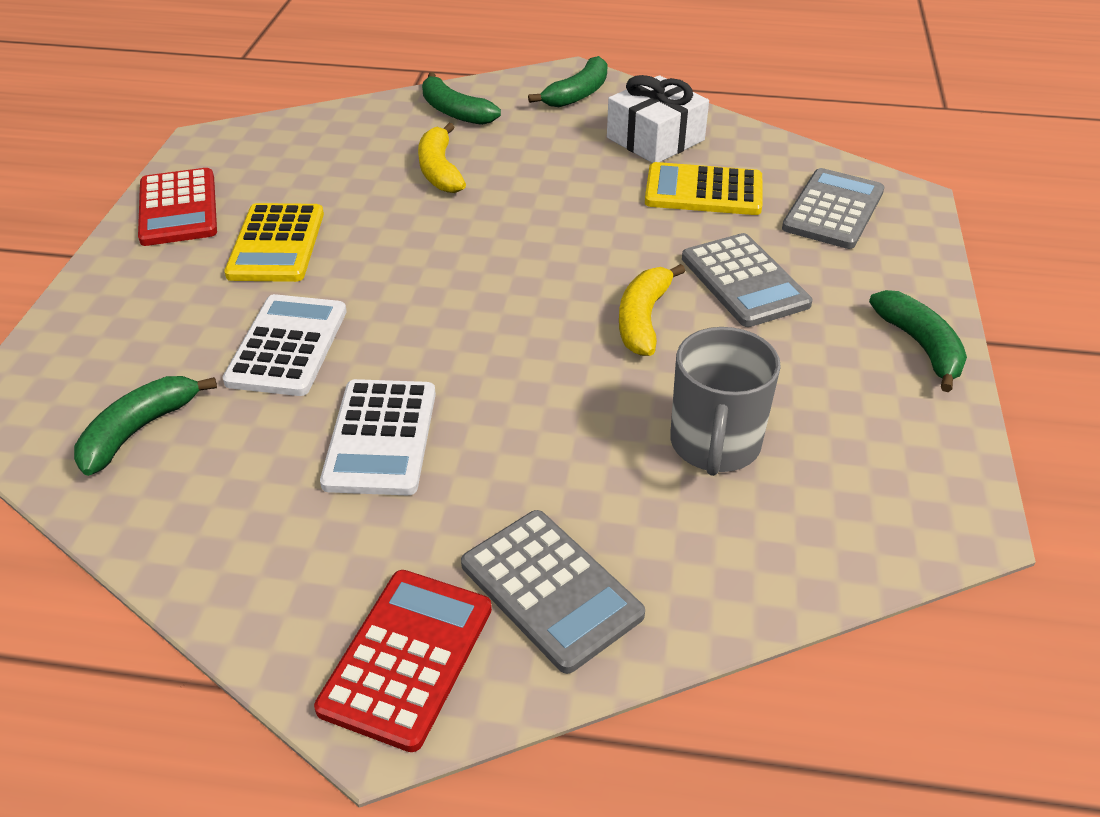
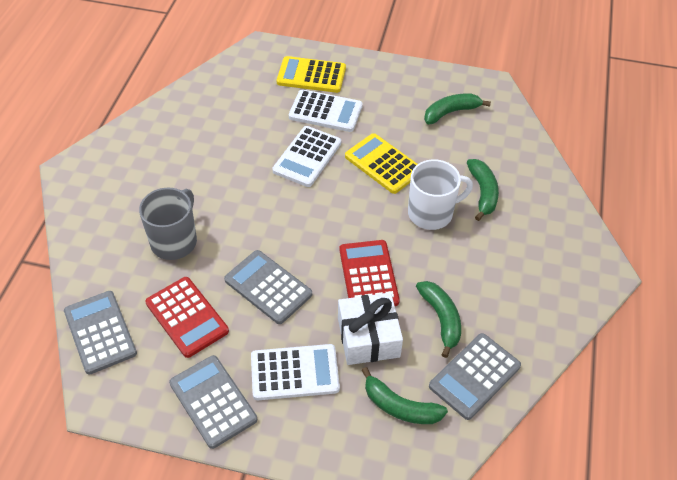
grey calculator: [461,510,645,674] [682,233,812,327] [782,168,884,249] = 3 -> [64,291,137,375] [169,355,257,449] [224,250,312,324] [429,333,521,420] = 4
white calculator: [222,294,347,396] [320,379,436,496] = 2 -> [251,344,340,400] [272,126,341,187] [289,89,363,132] = 3
white mug: none = 0 -> [408,159,473,230] = 1
yellow banana: [418,123,466,193] [619,264,685,356] = 2 -> none = 0

